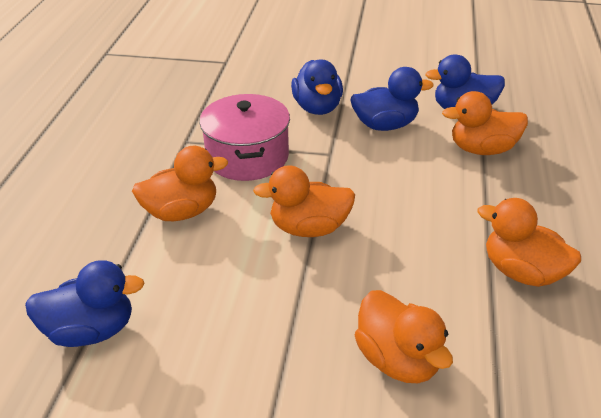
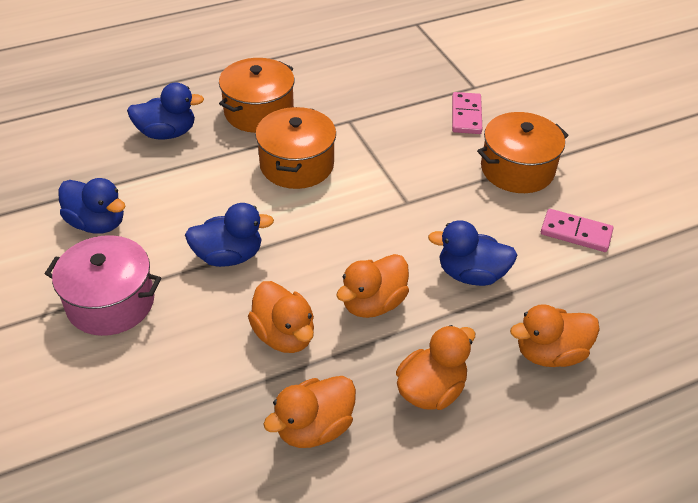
orange pot: none = 0 -> [219,58,294,133] [255,107,336,189] [477,112,569,193] = 3
pink domino: none = 0 -> [452,92,482,134] [541,209,613,252] = 2

